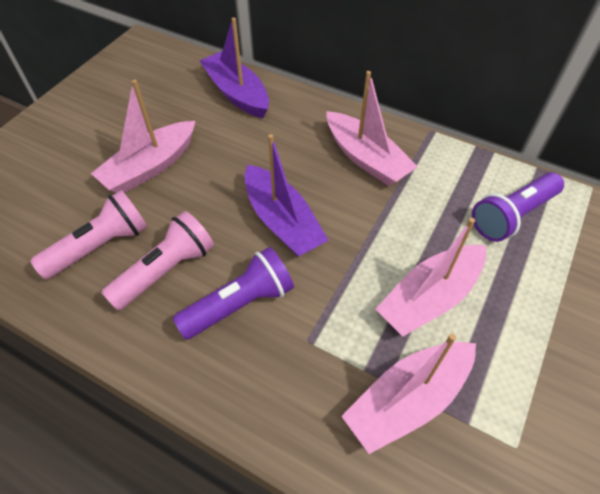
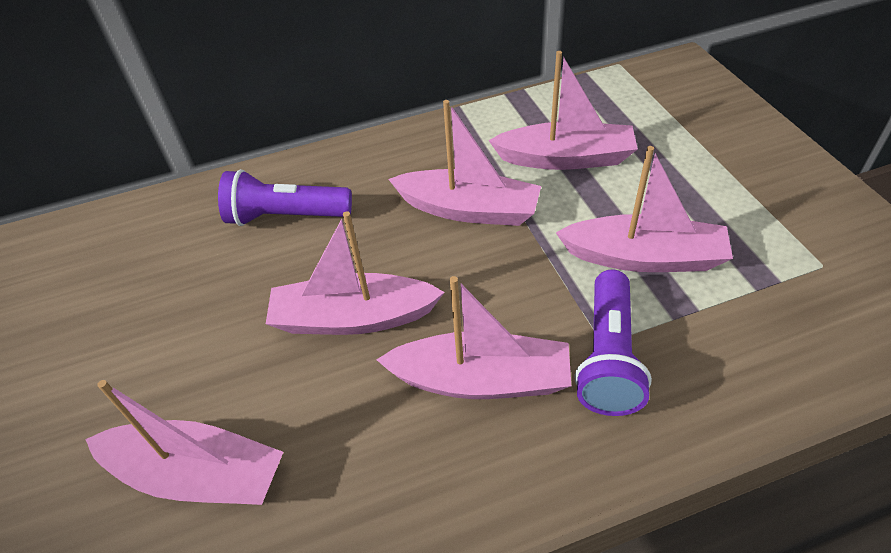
pink boat: [91,80,195,193] [326,71,418,186] [341,334,476,454] [376,218,486,336] = 4 -> [85,380,283,505] [266,211,445,335] [376,276,571,399] [388,100,541,226] [488,51,638,170] [556,146,733,272] = 6
pink flashlight: [30,190,148,279] [101,211,214,311] = 2 -> none = 0
purple boat: [200,17,269,118] [245,134,329,257] = 2 -> none = 0

